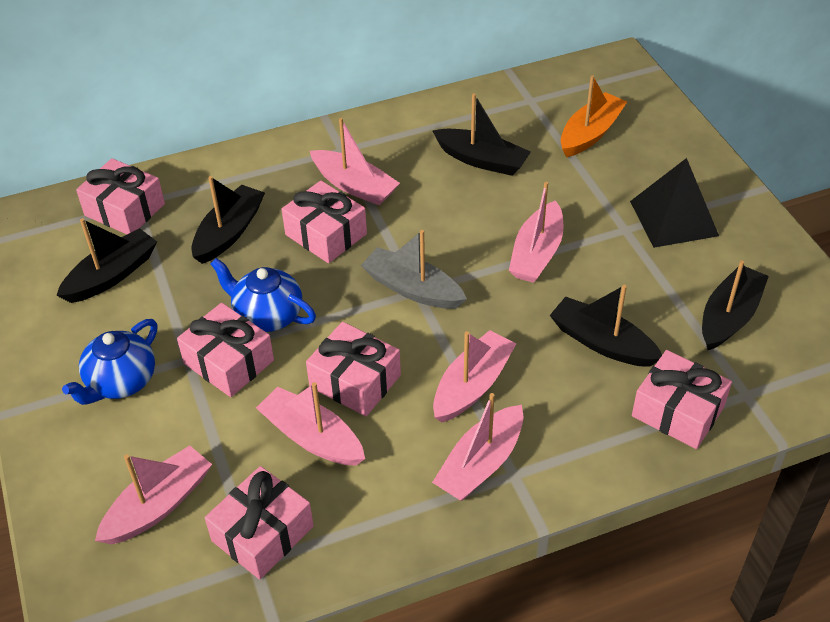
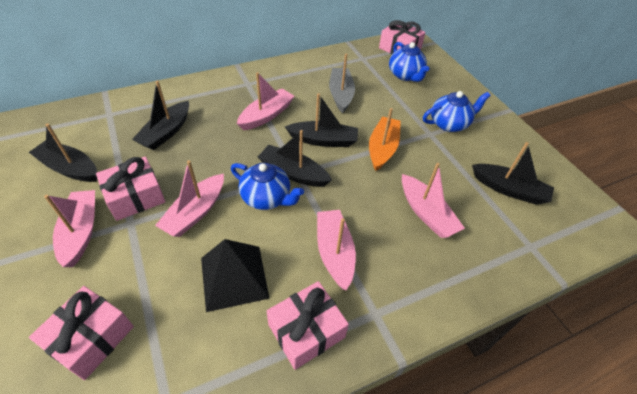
blue teapot: [62,319,157,405] [210,258,316,332] = 2 -> [231,163,304,210] [389,42,430,82] [423,91,491,132] = 3
pink boat: [95,446,212,544] [256,382,365,466] [310,118,400,205] [432,393,523,501] [433,330,517,422] [509,182,564,283] = 6 -> [44,190,95,267] [155,160,224,237] [237,72,294,130] [317,210,356,290] [402,163,465,238] = 5
pink gift: [76,158,165,234] [177,303,274,397] [205,466,314,580] [282,181,367,263] [306,322,401,416] [632,350,732,449] = 6 -> [29,286,134,380] [96,156,165,221] [267,281,349,370] [379,20,426,54] = 4

